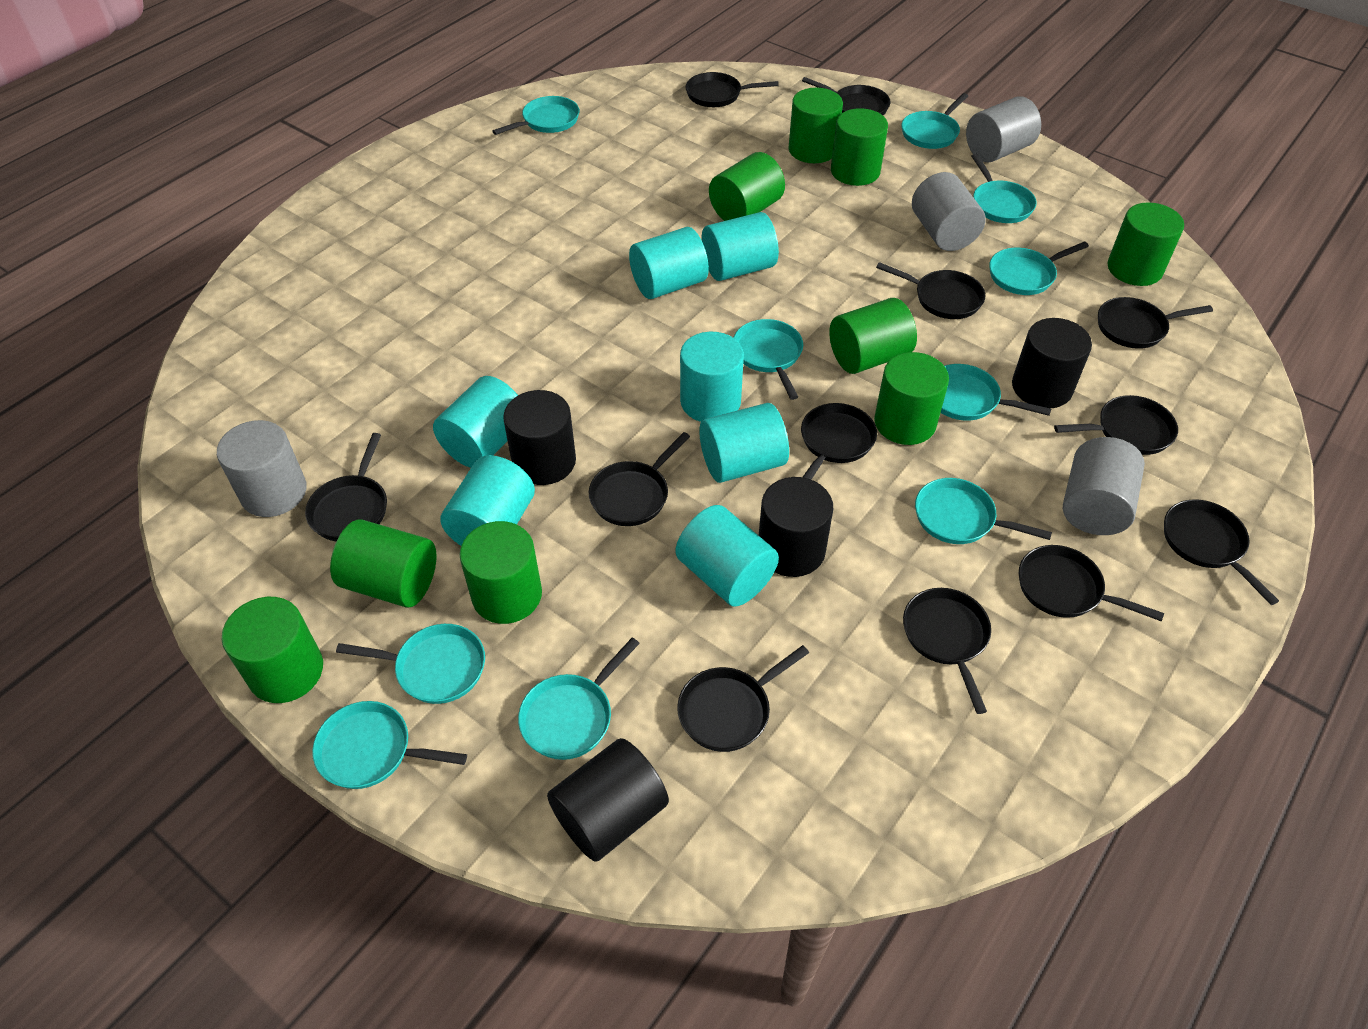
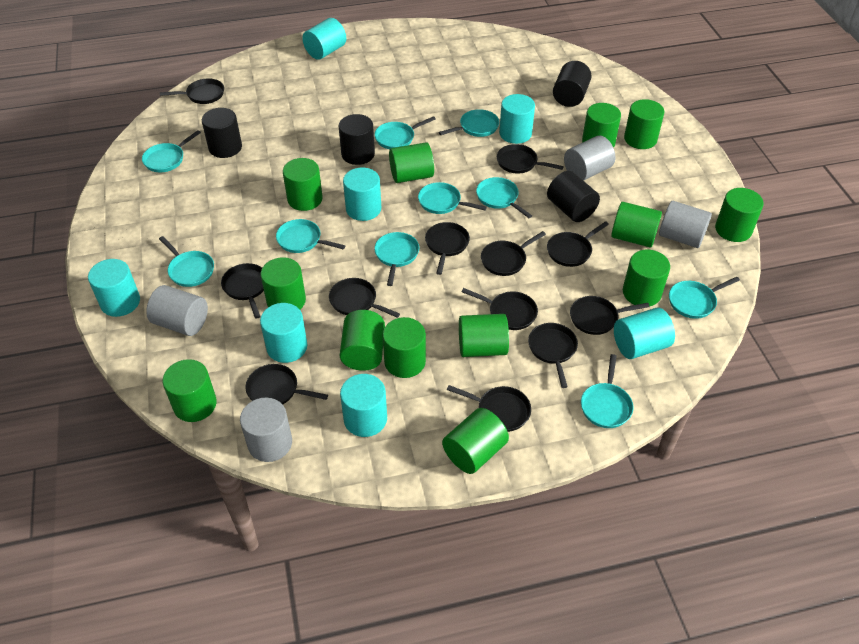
green cylinder: [221,597,323,703] [330,520,437,608] [460,521,542,624] [709,152,785,221] [788,88,843,163] [829,298,917,374] [831,108,888,186] [874,352,949,445] [1108,202,1184,286] = 9 -> [162,359,217,422] [261,257,306,310] [283,158,323,211] [340,310,385,371] [383,317,426,378] [389,142,434,183] [442,408,509,474] [459,314,509,357] [582,103,621,148] [611,202,662,247] [623,250,670,307] [624,99,664,149] [715,188,764,242] = 13

